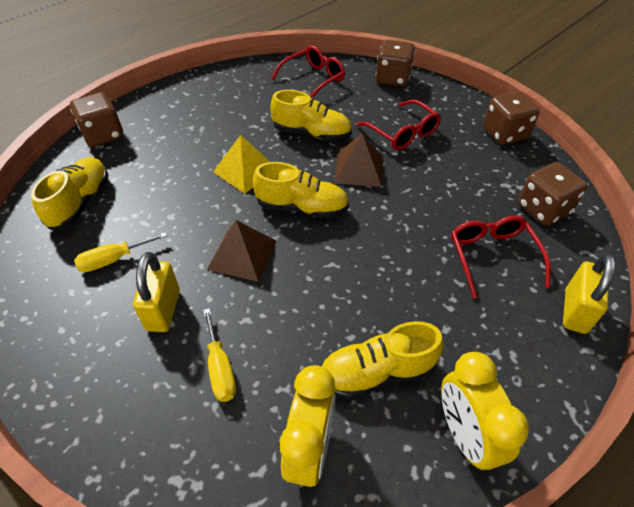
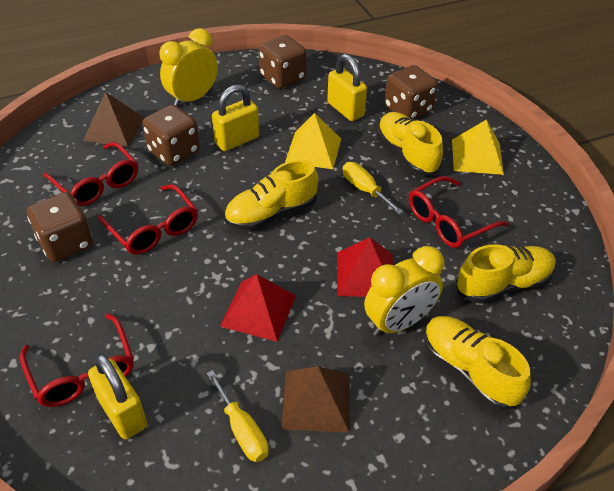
red glasses: [271,46,345,98] [356,100,441,150] [451,216,551,299] = 3 -> [20,313,134,407] [44,142,138,206] [98,184,198,255] [409,176,509,248] = 4
red pyramid: none = 0 -> [220,274,296,342] [337,237,393,297] = 2
yellow padlock: [133,252,180,332] [563,253,616,334] = 2 -> [88,353,147,439] [212,84,259,151] [327,54,367,121] = 3
yellow pyramid: [213,135,270,194] = 1 -> [285,113,341,169] [452,120,504,175] = 2

